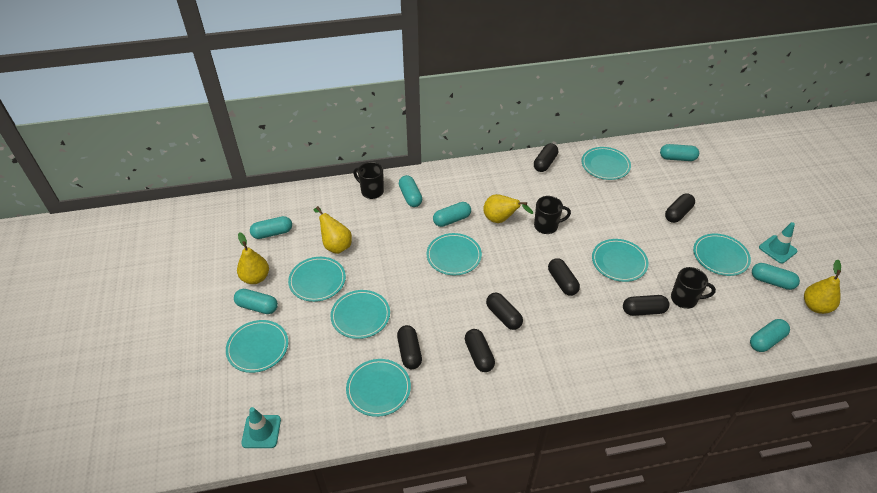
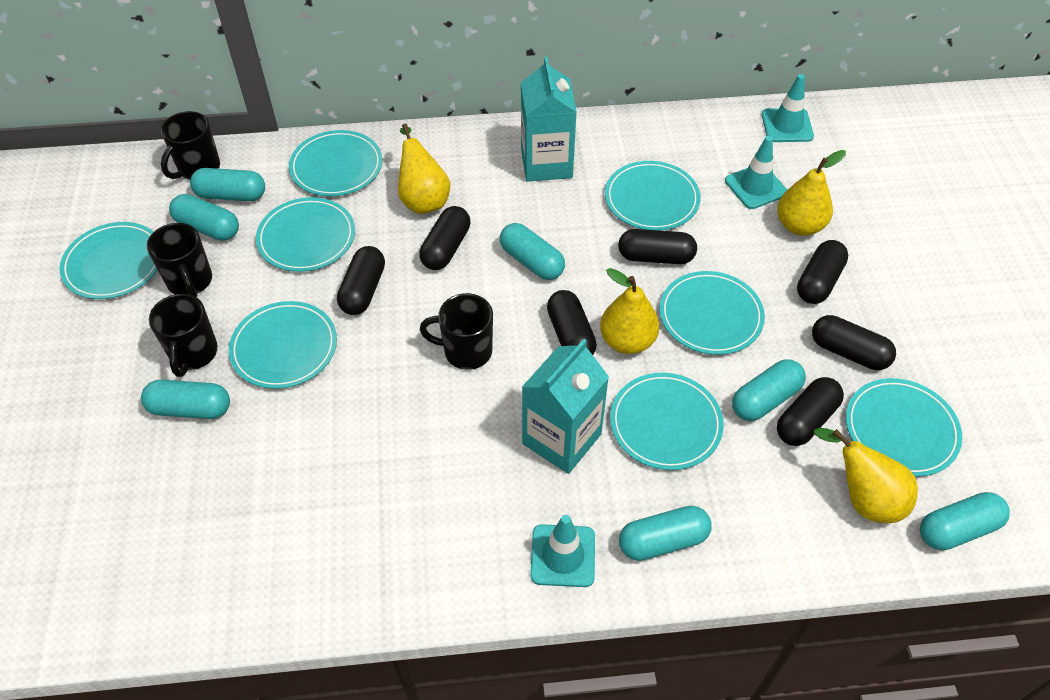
black mug: [353,162,384,199] [534,196,571,234] [671,267,716,309] = 3 -> [147,223,212,297] [149,294,218,377] [161,111,220,180] [420,293,493,370] = 4
turquoise carton: none = 0 -> [521,57,577,182] [522,339,609,474] = 2
turquoise traffic cone: [241,407,281,448] [759,222,797,263] = 2 -> [530,515,595,587] [725,136,787,209] [762,74,814,142] = 3

